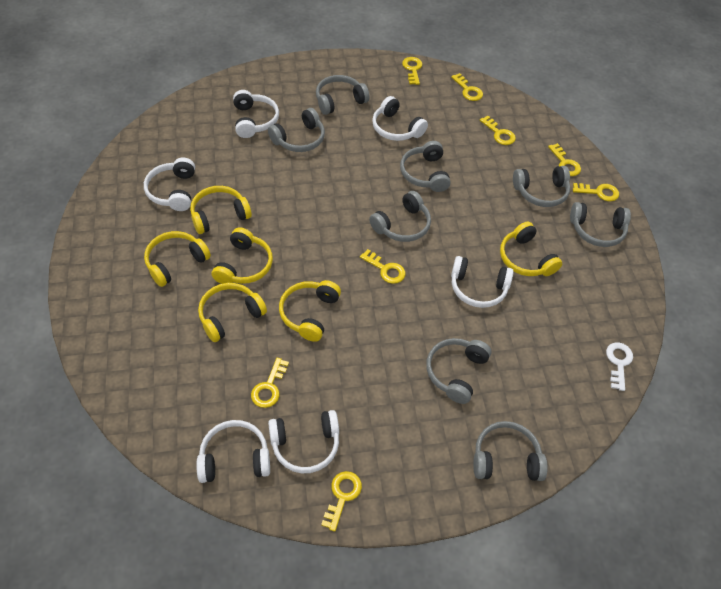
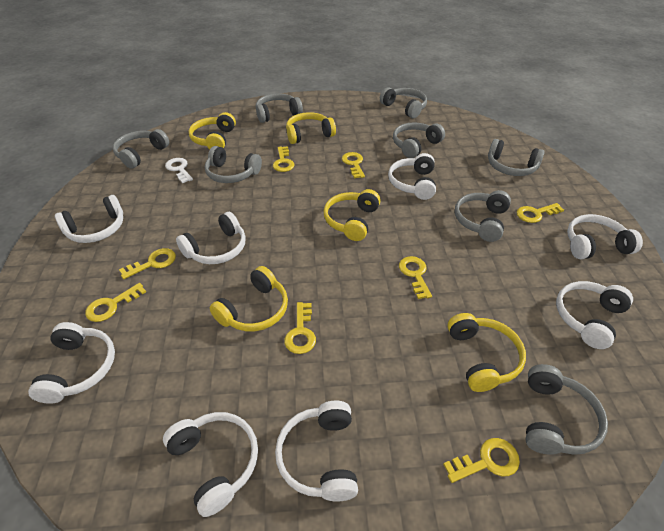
white headphones: [144,157,195,211] [196,420,270,483] [233,90,279,138] [268,410,339,473] [372,96,428,141] [451,256,514,308] = 6 -> [28,322,115,404] [55,195,123,243] [163,412,258,517] [176,212,246,264] [275,401,358,502] [388,153,436,200] [556,281,633,349] [567,214,643,259] = 8
yellow headphones: [144,231,211,287] [190,186,252,234] [198,283,267,342] [212,227,273,284] [279,280,341,342] [500,222,562,276] = 6 -> [189,112,236,149] [210,266,288,332] [286,112,336,144] [324,189,381,241] [447,313,526,392] = 5

